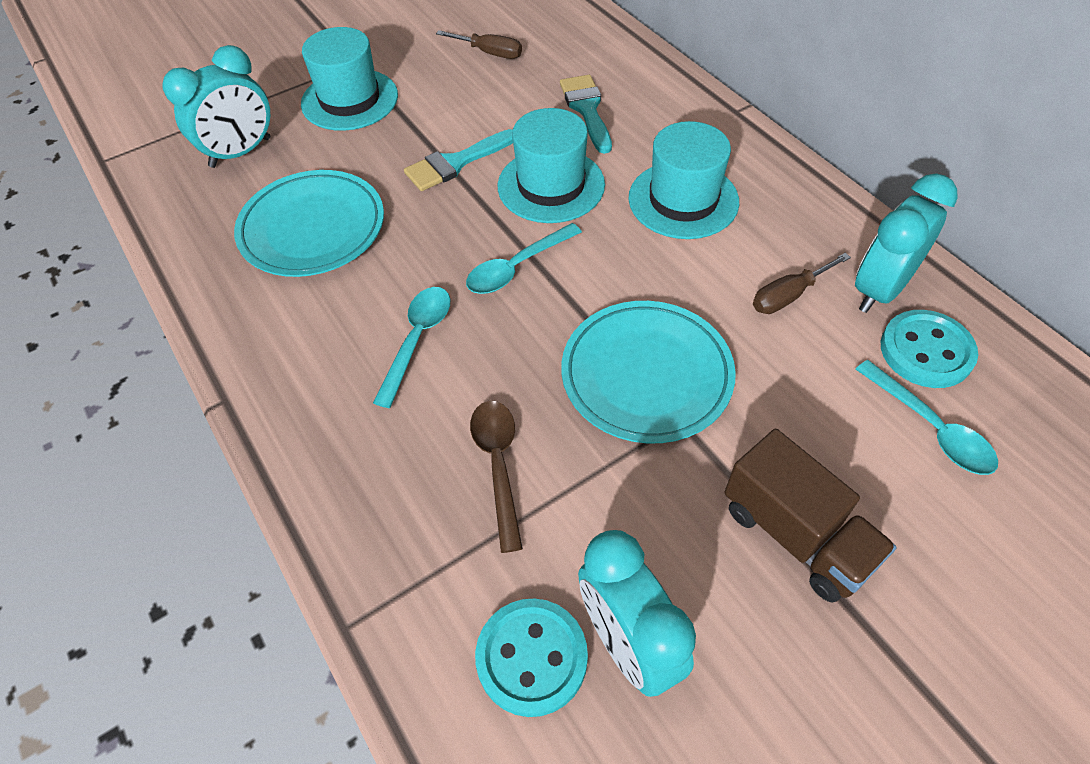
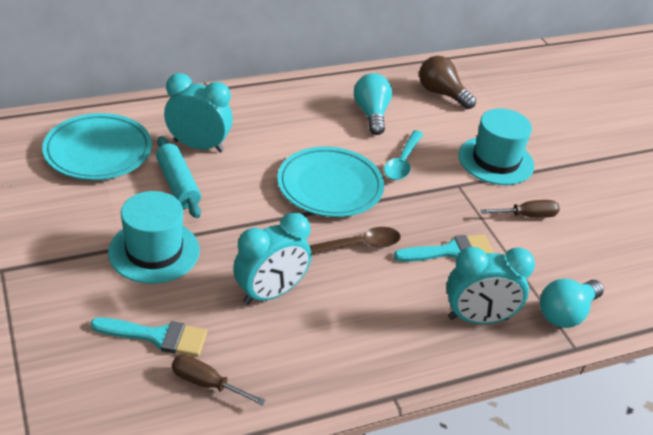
brown light bulb: none = 0 -> [419,56,476,109] = 1
brown truck: [724,429,897,603] = 1 -> none = 0
turquoise button: [475,598,588,717] [881,310,978,388] = 2 -> none = 0
turquoise hat: [301,27,398,131] [498,108,605,223] [628,121,739,239] = 3 -> [108,191,200,284] [458,108,534,185] = 2
turquoise light bulb: none = 0 -> [354,73,392,135] [540,279,604,328] = 2
turquoise rolling pin: none = 0 -> [156,136,201,218] = 1
turquoise spoon: [373,287,450,408] [466,223,582,294] [855,360,998,475] = 3 -> [384,130,423,180] = 1

